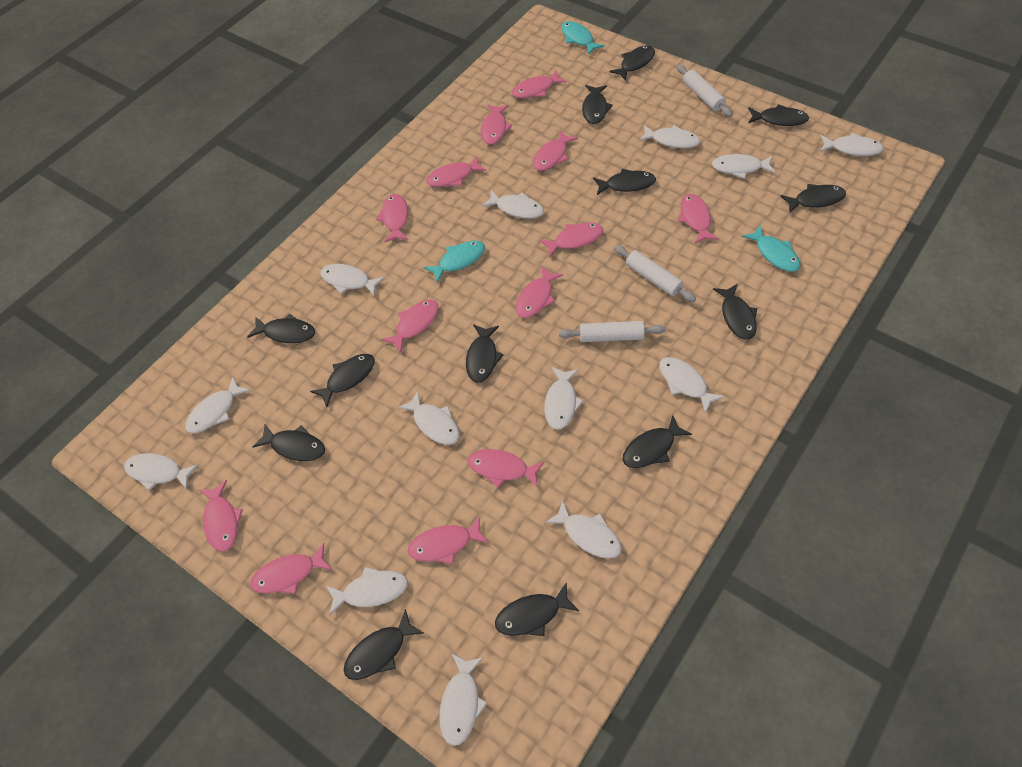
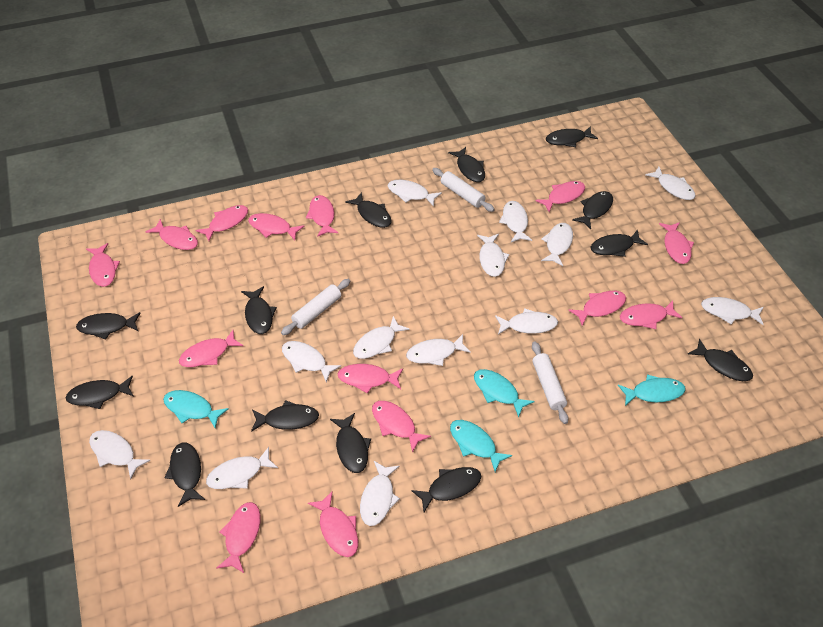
pink fish: [199,480,243,552] [250,543,332,594] [376,194,408,243] [381,300,439,353] [408,517,488,564] [426,156,487,187] [468,449,544,488] [481,104,512,145] [512,70,567,98] [516,266,563,318] [533,130,578,171] [539,222,603,257] [678,194,719,244] = 13 -> [86,243,120,287] [146,219,198,250] [179,330,243,367] [195,205,248,241] [216,502,261,573] [248,213,305,240] [306,195,339,237] [308,491,358,557] [338,364,403,394] [372,401,431,453] [535,181,585,212] [568,291,626,326] [620,301,682,329] [659,222,694,264] = 14
turquoise fish: [423,241,485,283] [561,21,605,55] [742,225,800,272] = 3 -> [163,390,229,429] [450,420,512,472] [474,369,535,418] [618,374,686,406] = 4

